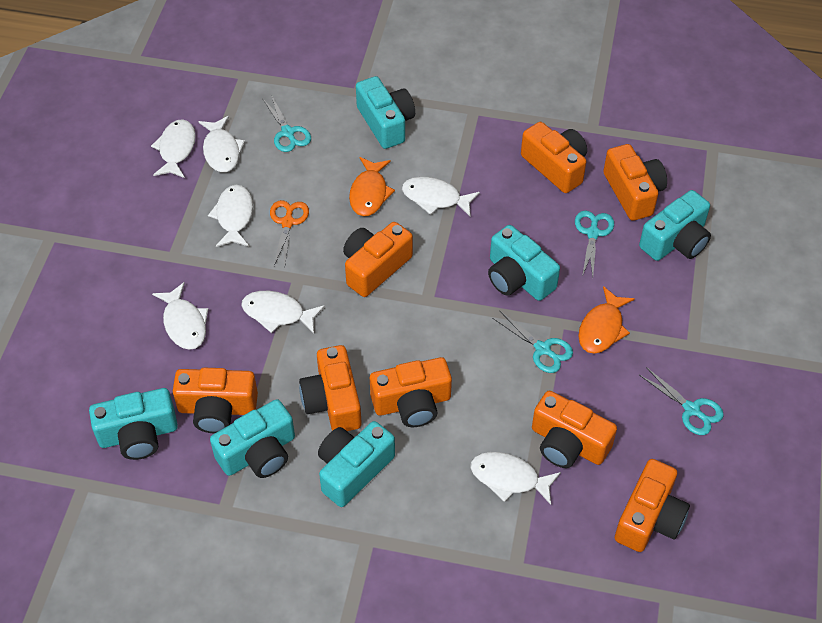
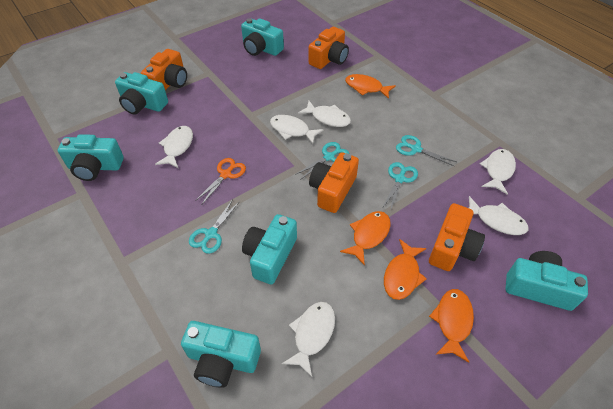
orange camera: [173,368,258,433] [299,345,362,431] [343,222,413,297] [370,357,452,427] [521,122,587,193] [532,391,617,468] [603,144,667,221] [615,459,690,552] = 8 -> [141,49,187,90] [309,27,349,69] [309,152,359,213] [429,203,485,271] = 4
orange fish: [349,157,395,216] [578,286,635,354] = 2 -> [340,211,391,266] [345,74,396,99] [384,239,427,300] [429,289,474,363] = 4
white fish: [151,119,196,178] [152,282,208,350] [198,116,245,172] [208,185,253,247] [241,291,325,334] [402,177,480,217] [470,452,561,505] = 7 -> [155,126,193,168] [270,115,324,144] [282,302,335,377] [298,101,351,127] [469,196,529,235] [480,149,516,195] = 6

